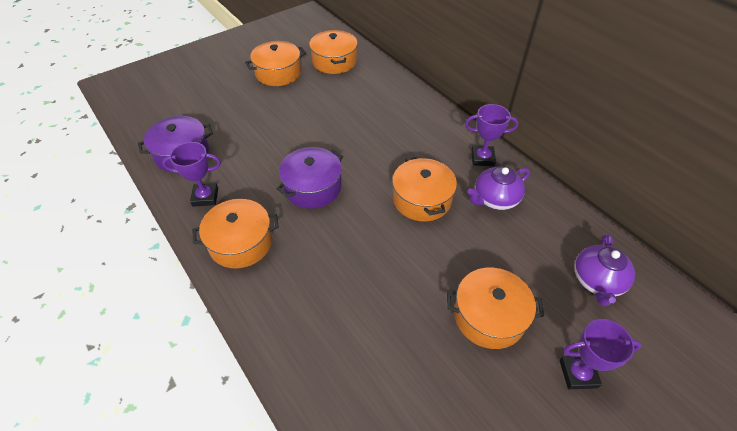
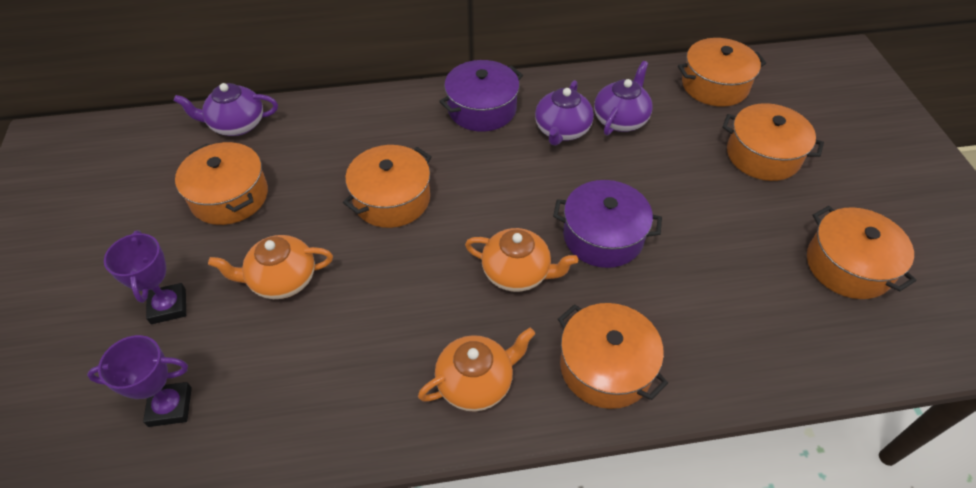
orange pot: [193,199,279,269] [245,41,306,86] [309,30,358,74] [392,156,457,222] [447,268,544,349] = 5 -> [175,142,268,225] [343,145,432,228] [558,303,668,409] [678,38,766,107] [722,103,824,181] [807,206,916,299] = 6
orange teapot: none = 0 -> [208,235,333,299] [418,328,535,412] [465,228,578,292] = 3
purple teapot: [467,166,530,210] [575,234,635,306] = 2 -> [174,83,278,136] [535,80,594,146] [594,61,653,136] = 3
purple trophy: [162,142,221,207] [465,104,518,166] [559,319,642,389] = 3 -> [87,335,192,427] [104,231,186,324] = 2

